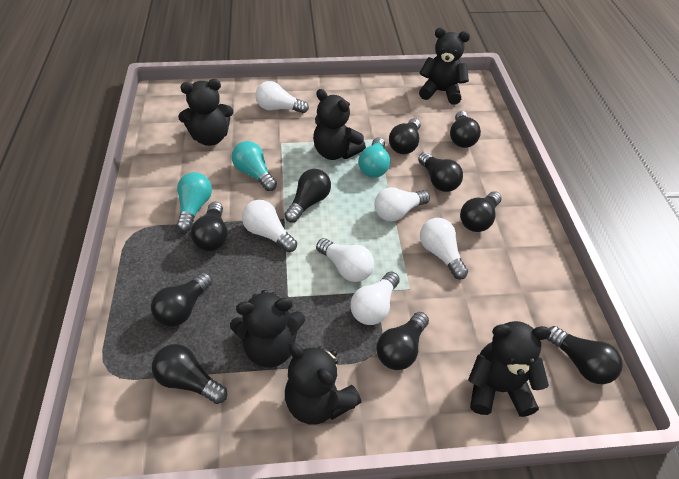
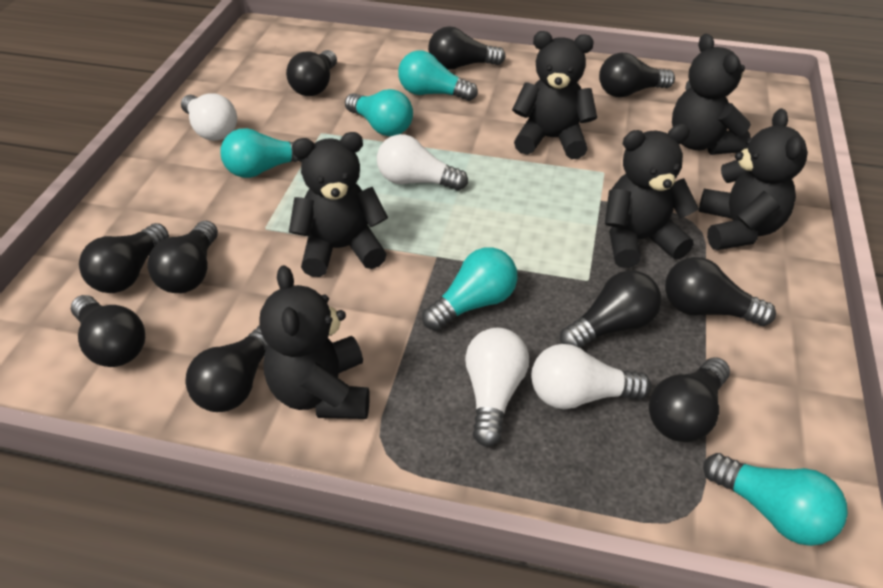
turquoise light bulb: [177,172,212,232] [232,141,277,191] [358,137,390,178] = 3 -> [220,128,302,178] [345,89,413,136] [398,50,478,101] [422,247,517,331] [703,453,848,546] = 5
white light bulb: [242,200,297,252] [255,81,309,113] [316,238,374,282] [350,272,400,325] [374,187,430,221] [420,218,468,279] = 6 -> [181,93,237,141] [377,134,468,191] [465,328,529,447] [531,344,651,409] = 4

